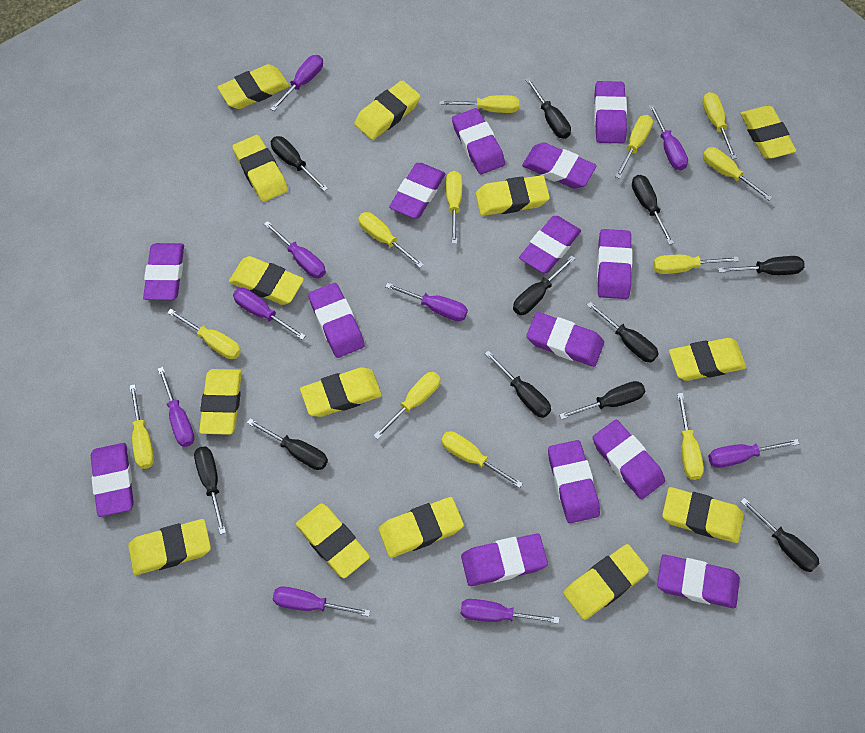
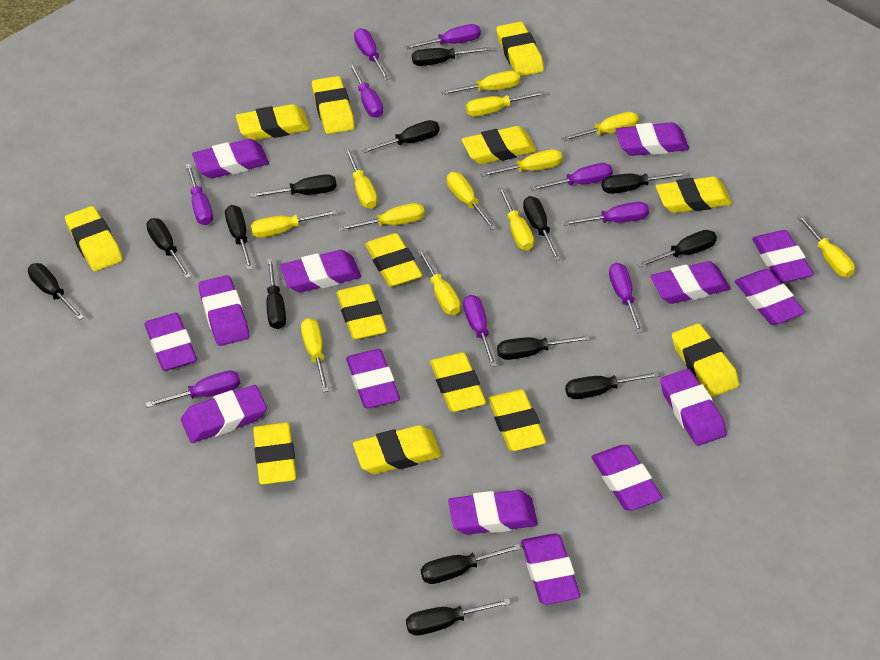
black screwdriver: [194,446,226,535] [247,418,328,470] [271,136,328,191] [484,350,551,418] [513,255,576,315] [525,78,571,139] [559,381,645,420] [587,301,658,362] [632,175,674,245] [718,256,804,275] [740,498,820,572] = 11 -> [28,263,84,320] [146,218,191,279] [225,205,253,270] [250,174,337,198] [266,259,286,329] [361,120,440,154] [406,598,511,635] [412,47,491,66] [421,544,522,584] [497,335,590,360] [523,196,561,261] [565,372,659,399] [602,171,686,194] [637,230,717,268] = 14
yellow eraser: [128,519,211,575] [199,369,242,435] [217,64,289,109] [229,256,304,305] [233,135,288,202] [296,504,370,578] [300,367,382,417] [354,80,421,140] [379,497,464,558] [476,175,550,216] [563,544,649,620] [662,487,744,543] [669,338,746,381] [740,106,796,159] = 14 -> [65,206,123,271] [236,104,310,140] [253,422,297,485] [312,76,355,134] [336,284,387,340] [353,425,442,474] [365,233,422,287] [430,352,486,412] [462,126,537,164] [488,389,546,451] [496,22,544,77] [656,176,732,213] [672,323,739,397] = 13

